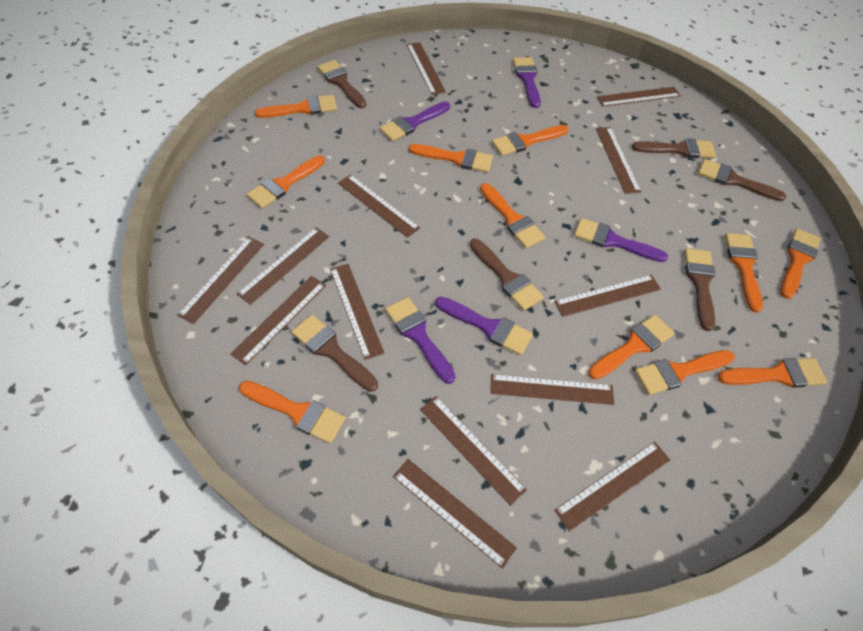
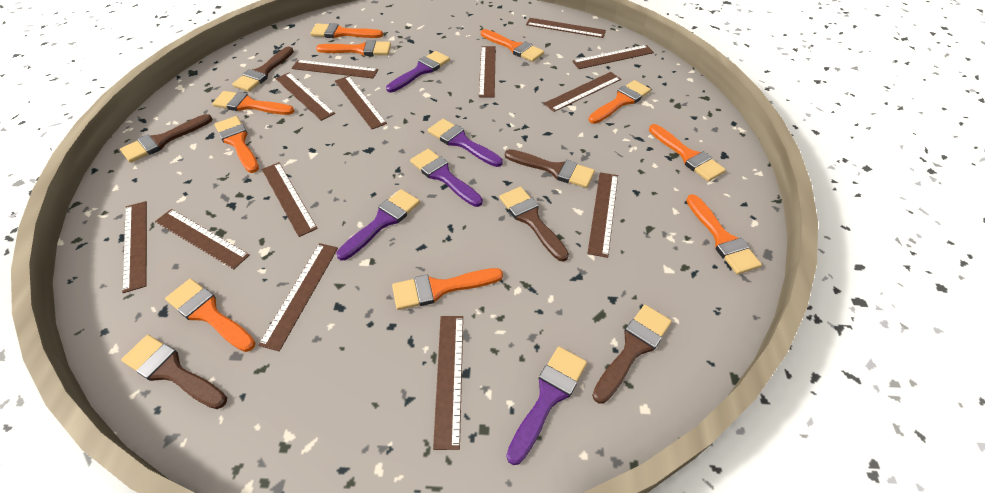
orange brush: [239,381,346,444] [247,155,325,208] [255,95,337,118] [409,144,493,173] [480,183,545,248] [492,125,568,156] [588,315,675,380] [635,350,735,395] [717,358,827,388] [725,233,763,313] [780,228,821,299] = 11 -> [165,279,256,352] [212,91,294,115] [215,116,259,173] [310,23,383,38] [316,40,391,56] [392,268,503,310] [481,29,544,62] [588,80,651,124] [649,124,726,182] [686,194,762,274] = 10

